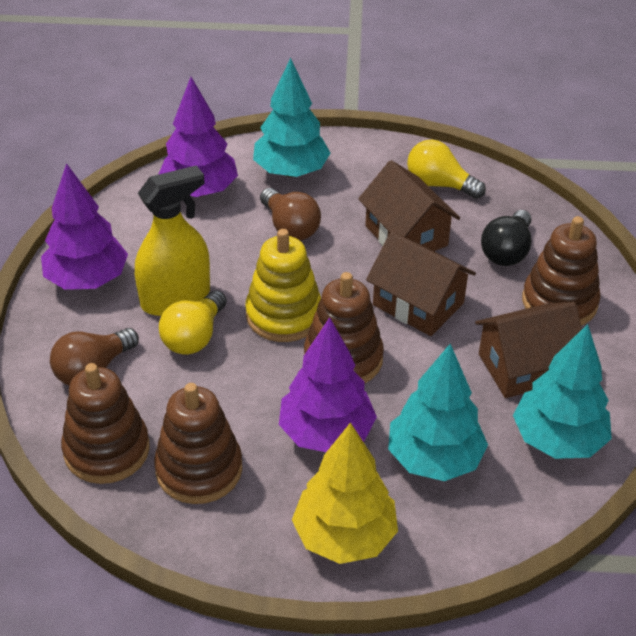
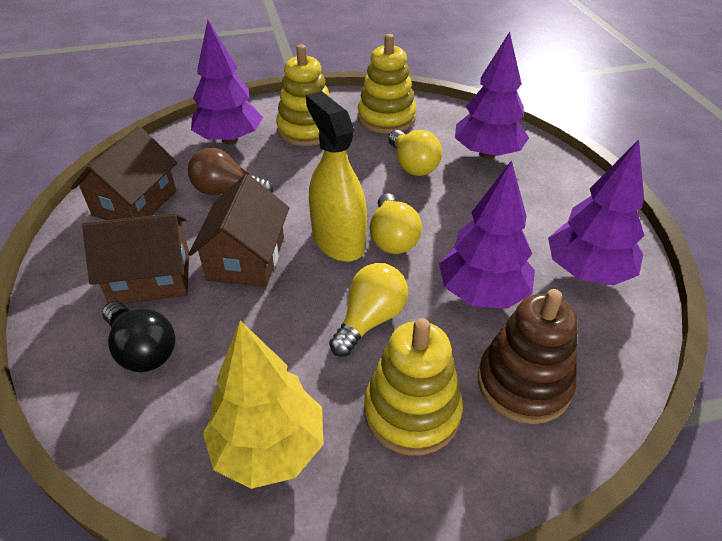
brown light bulb: [50,328,139,386] [260,188,321,241] = 2 -> [188,148,273,195] = 1
brown stacking toy: [61,363,149,484] [154,383,242,504] [304,272,384,383] [522,216,601,326] = 4 -> [478,289,578,424] = 1
purple tree: [41,163,128,290] [158,77,238,197] [279,317,377,452] = 3 -> [191,20,263,144] [439,160,535,309] [455,32,529,159] [548,140,645,285] = 4
turquoise tree: [253,58,331,177] [388,344,488,481] [513,324,612,459] = 3 -> none = 0
yellow light bulb: [159,290,227,355] [407,140,486,199] = 2 -> [329,263,408,357] [369,193,422,254] [389,130,442,176] = 3
yellow stacking toy: [245,229,321,342] = 1 -> [276,44,329,146] [357,34,416,134] [364,318,463,456] = 3

